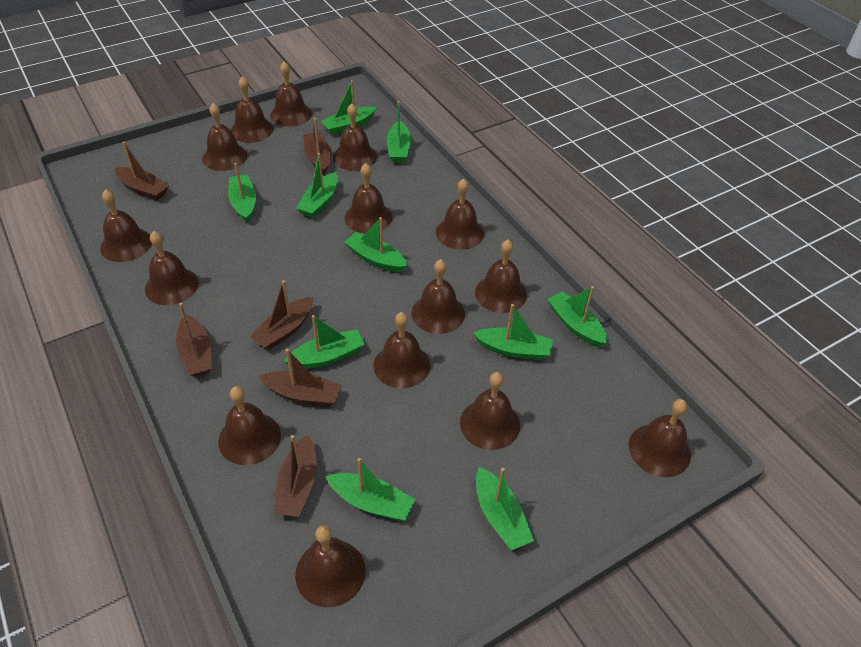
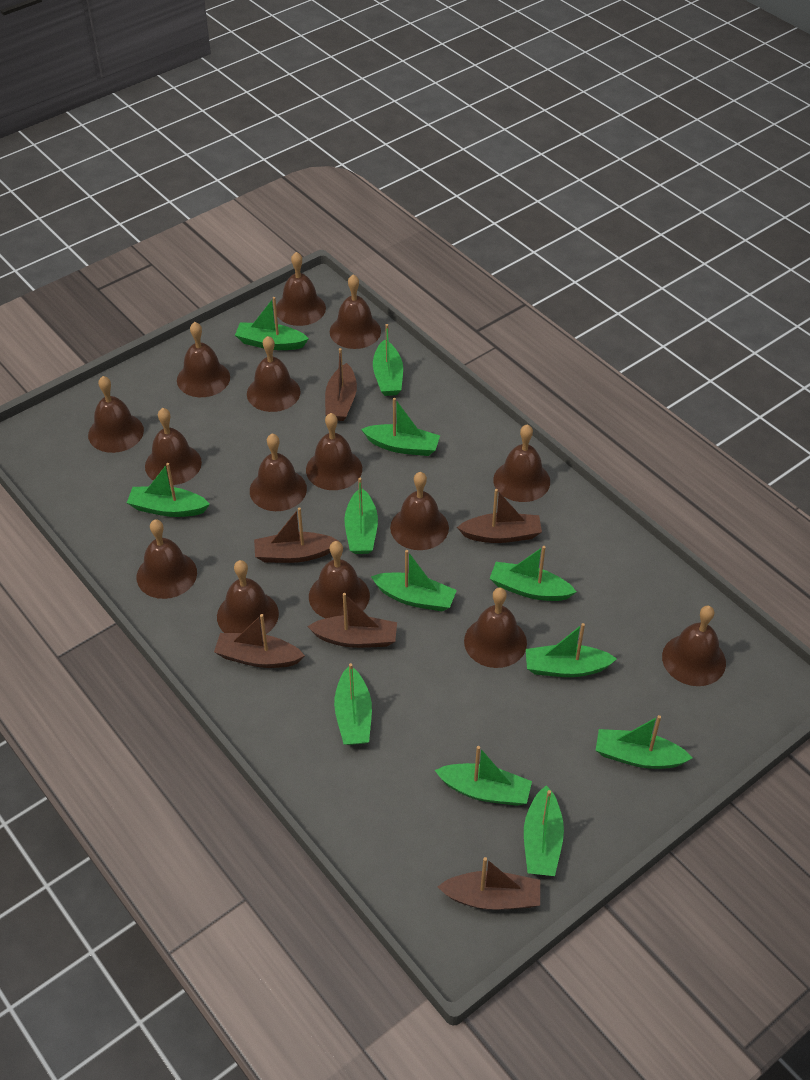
green boat: [228,163,256,223] [284,315,365,369] [296,153,338,218] [321,80,377,135] [325,458,415,521] [344,217,408,272] [387,101,411,163] [473,304,553,360] [476,467,534,551] [547,286,607,347] = 10 -> [127,463,210,517] [235,297,309,350] [334,663,372,745] [344,478,378,554] [361,398,440,456] [371,550,457,612] [373,324,403,396] [435,746,532,806] [489,546,577,601] [524,785,564,876] [526,623,617,677] [596,715,693,769] = 12

